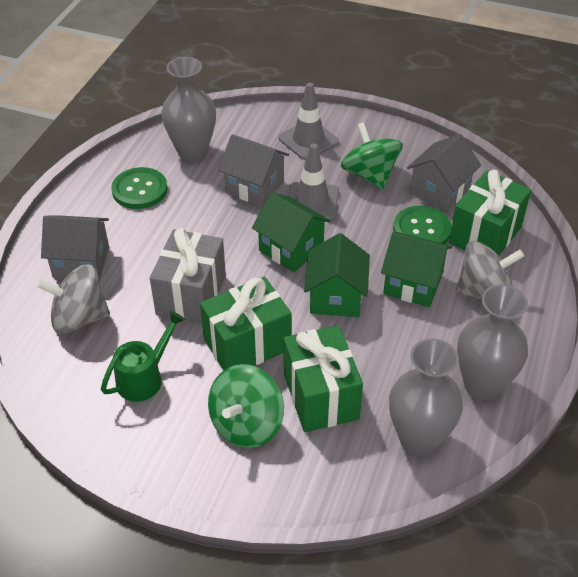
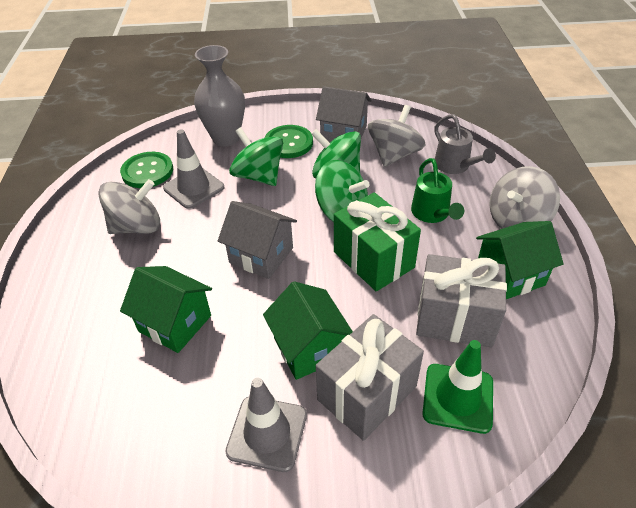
green gift: [200,277,291,371] [284,325,363,432] [449,170,531,256] = 3 -> [334,192,421,291] = 1
green spinning top: [208,364,284,448] [341,122,403,189] = 2 -> [229,127,283,186] [312,129,361,178] [315,160,370,222] = 3
green traffic cone: none = 0 -> [422,340,493,434] = 1
grey gift: [150,228,226,324] = 1 -> [316,314,424,441] [416,254,507,347] = 2
grey house: [41,215,109,280] [218,134,289,207] [407,134,481,212] = 3 -> [218,201,297,279] [316,86,372,143] = 2
grey spinning top: [37,264,110,334] [456,241,524,299] = 2 -> [98,179,160,234] [368,105,426,167] [489,166,560,229] = 3
grey vase: [161,57,216,161] [389,339,463,456] [457,284,528,400] = 3 -> [194,45,245,146] = 1
grey watering can: none = 0 -> [434,114,496,174] = 1

